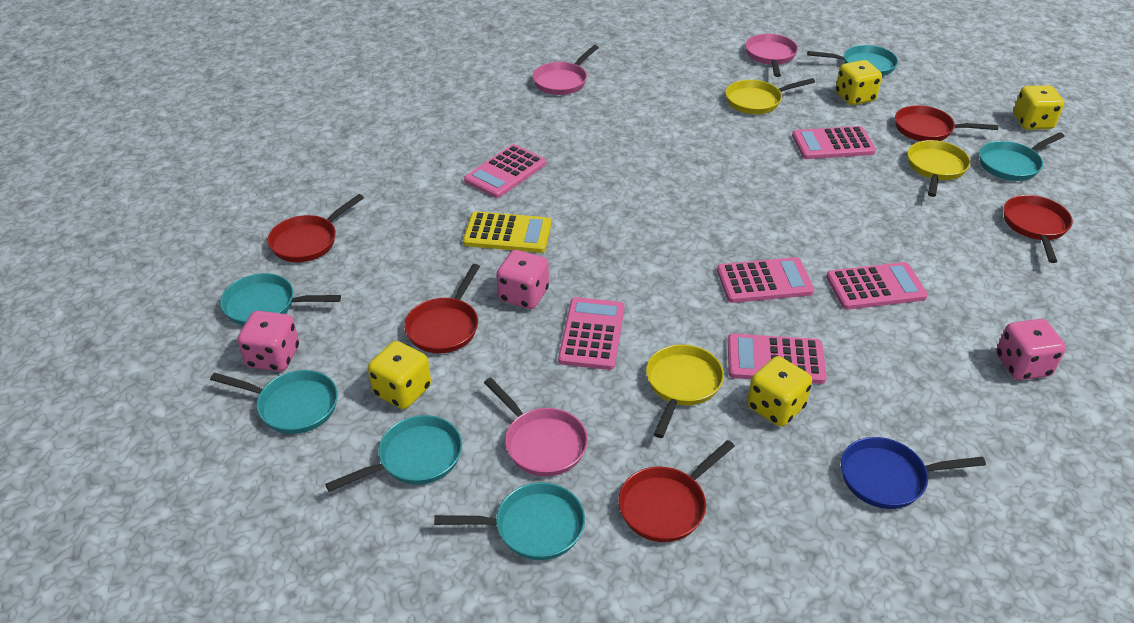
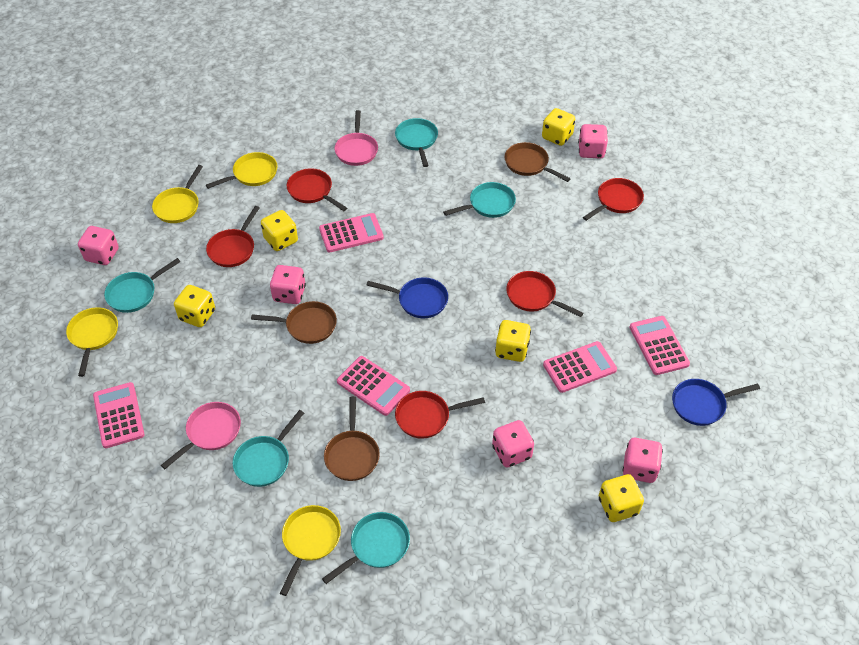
blue pan: [841,437,986,509] = 1 -> [367,277,448,318] [672,379,760,426] = 2
brown pan: none = 0 -> [251,301,337,344] [324,396,380,481] [505,142,571,182] = 3
pink calculator: [464,144,546,198] [558,297,625,370] [717,257,814,303] [728,334,827,384] [792,126,876,159] [826,262,928,310] = 6 -> [93,382,145,448] [319,213,384,253] [337,356,410,416] [543,341,617,393] [629,316,690,375] = 5
pink dice: [238,311,299,372] [496,250,549,309] [996,319,1066,380] = 3 -> [78,226,119,265] [270,265,306,304] [492,420,534,467] [578,124,608,158] [622,438,663,483] = 5
pink pan: [484,378,588,476] [533,45,599,95] [745,34,798,77] = 3 -> [161,402,241,469] [335,110,378,166] = 2
turquoise pan: [210,370,338,434] [220,273,341,326] [325,415,462,492] [434,482,585,560] [807,45,898,76] [979,132,1065,181] = 6 -> [104,258,180,313] [233,410,304,487] [322,512,410,584] [395,118,438,167] [443,182,516,218] = 5
yellow calculator: [463,211,552,253] = 1 -> none = 0
yellow dice: [368,341,431,409] [747,356,812,427] [835,60,882,105] [1013,85,1064,130] = 4 -> [174,285,215,327] [261,210,298,251] [495,320,531,362] [542,108,575,146] [598,474,644,522] = 5
yellow pan: [646,344,724,438] [726,78,815,114] [908,140,971,197] = 3 -> [66,307,118,377] [152,165,203,223] [206,152,278,189] [280,505,341,596] = 4

